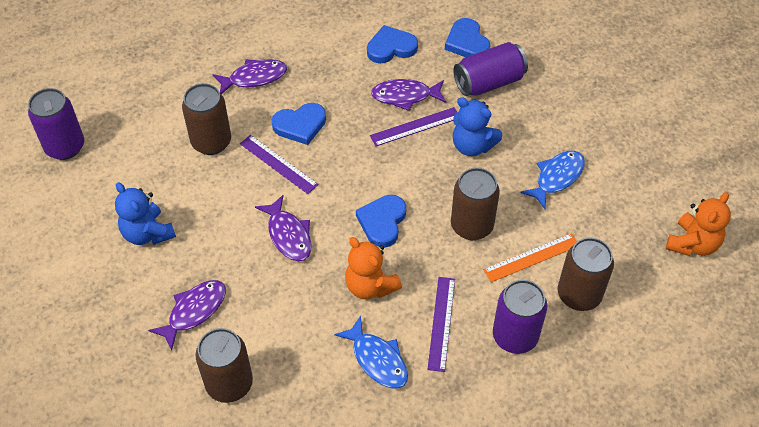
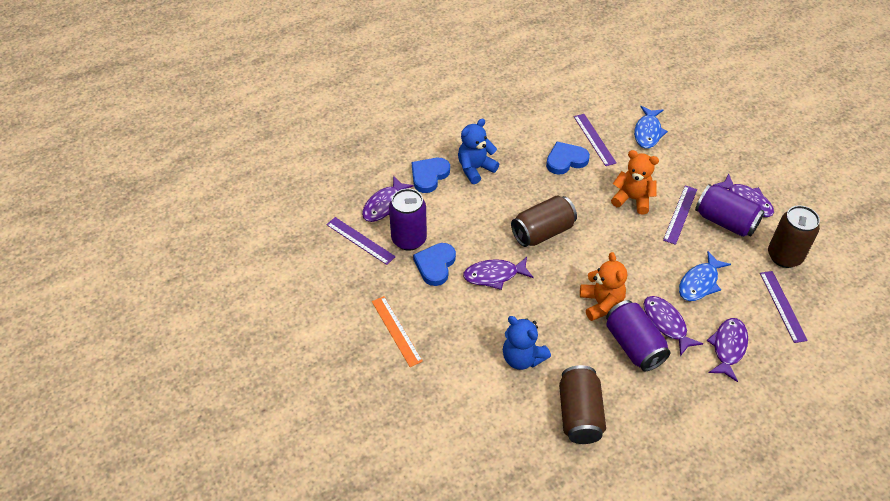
blue heart: [272,103,326,145] [356,195,406,248] [367,25,418,63] [445,18,490,57] = 4 -> [412,158,450,193] [413,243,456,286] [546,142,590,175] = 3
brown can: [182,83,231,155] [196,328,253,403] [451,168,500,240] [558,237,614,311] = 4 -> [511,195,577,247] [559,365,606,444] [768,205,820,268] = 3
purple fish: [148,280,226,351] [212,59,287,94] [255,195,312,261] [371,79,446,111] = 4 -> [362,176,414,222] [463,257,534,290] [644,296,703,356] [706,318,748,382] [712,173,774,217] = 5
purple ruler: [240,135,318,194] [370,107,457,146] [427,277,455,372] = 3 -> [326,217,396,265] [574,114,616,166] [663,185,697,245] [760,271,808,343] = 4

